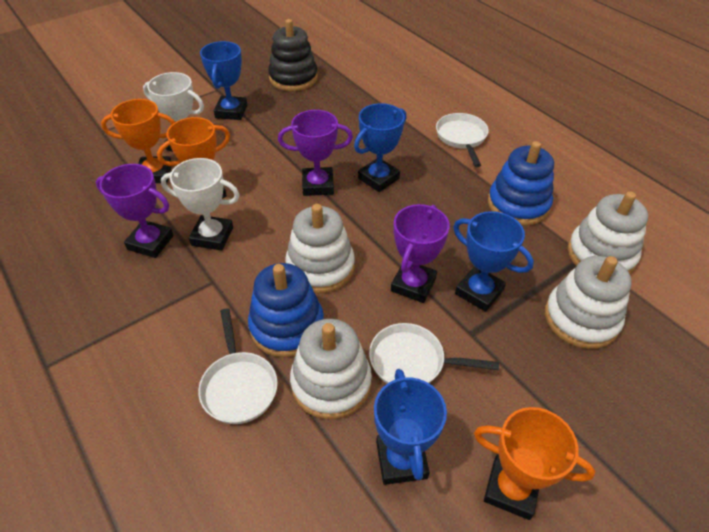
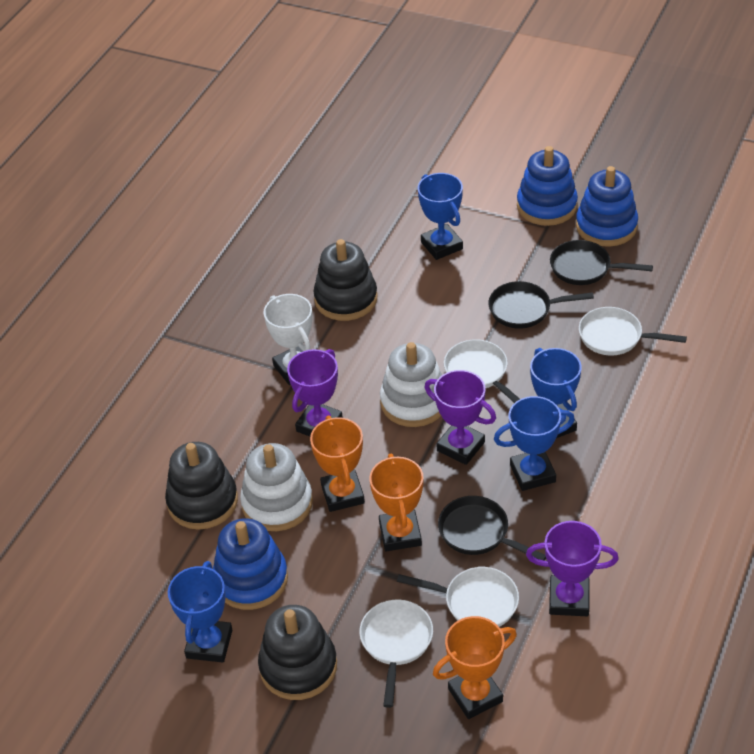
black pan: none = 0 -> [438,496,546,561] [488,281,594,329] [550,240,653,285] = 3
black stacking toy: [268,19,318,91] = 1 -> [165,442,238,530] [258,605,337,700] [313,239,378,321] = 3
blue stacking toy: [248,263,324,357] [488,141,554,226] = 2 -> [213,518,288,610] [517,146,578,226] [576,166,638,247] = 3
white pan: [198,309,278,424] [369,323,499,384] [436,113,489,167] = 3 -> [359,600,433,708] [397,567,519,627] [444,339,520,403] [579,307,687,355] = 4
white stacking toy: [285,204,355,293] [290,319,372,419] [545,256,632,349] [568,191,648,274] = 4 -> [240,443,313,531] [380,342,442,427] = 2
white trophy: [143,72,204,152] [161,158,240,251] = 2 -> [264,294,312,385] = 1

